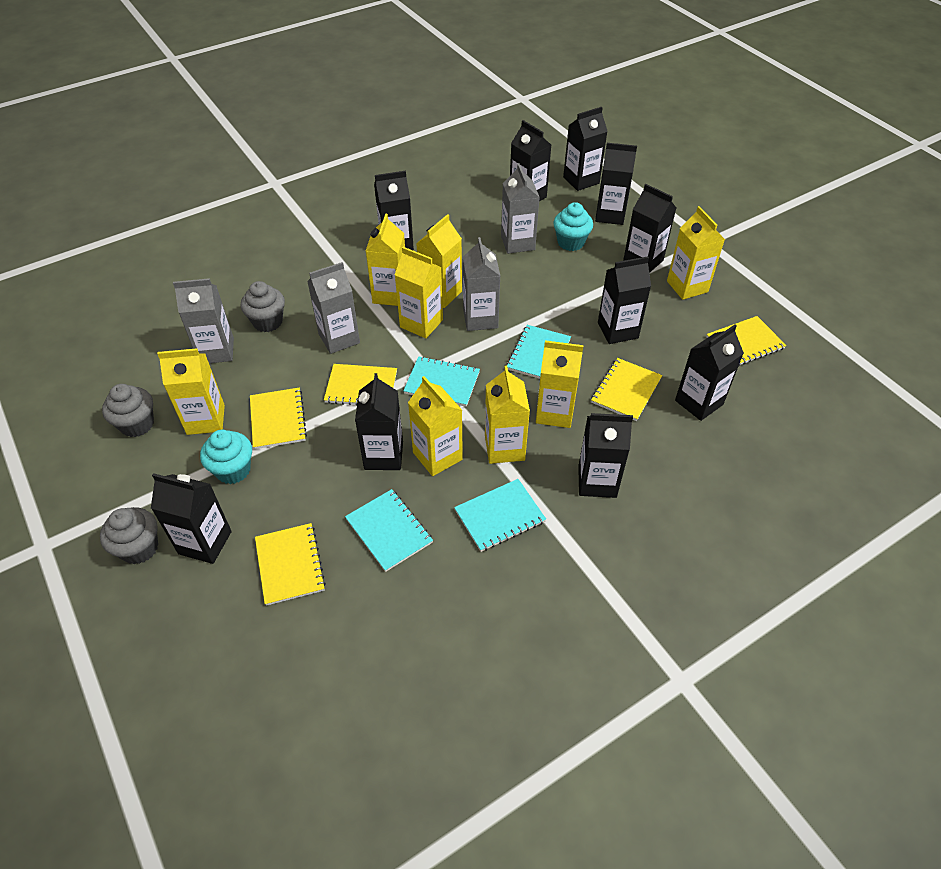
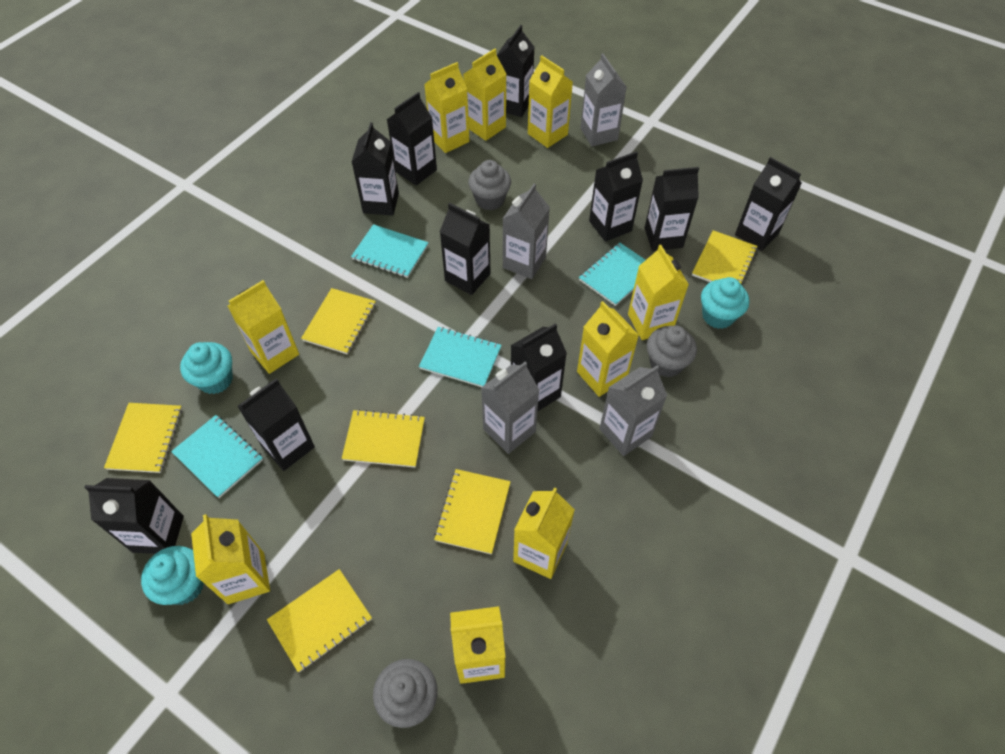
turquoise cupcake: [200,430,252,484] [553,202,593,251] = 2 -> [141,546,204,605] [180,342,233,394] [701,277,749,329] = 3
yellow carton: [157,348,225,435] [366,214,405,306] [395,247,443,338] [408,376,463,476] [416,214,462,308] [485,366,530,464] [536,340,584,428] [667,206,725,300] = 8 -> [191,514,270,604] [228,280,299,374] [424,62,470,153] [450,606,505,684] [463,49,506,141] [513,487,575,579] [528,55,573,148] [577,301,639,397] [628,245,689,340] = 9
yellow notebook: [250,388,307,449] [255,523,326,606] [324,364,397,406] [591,358,662,421] [707,316,786,367] = 5 -> [104,403,182,473] [267,569,372,672] [301,288,376,354] [342,410,425,468] [434,469,511,554] [692,230,758,285] = 6

